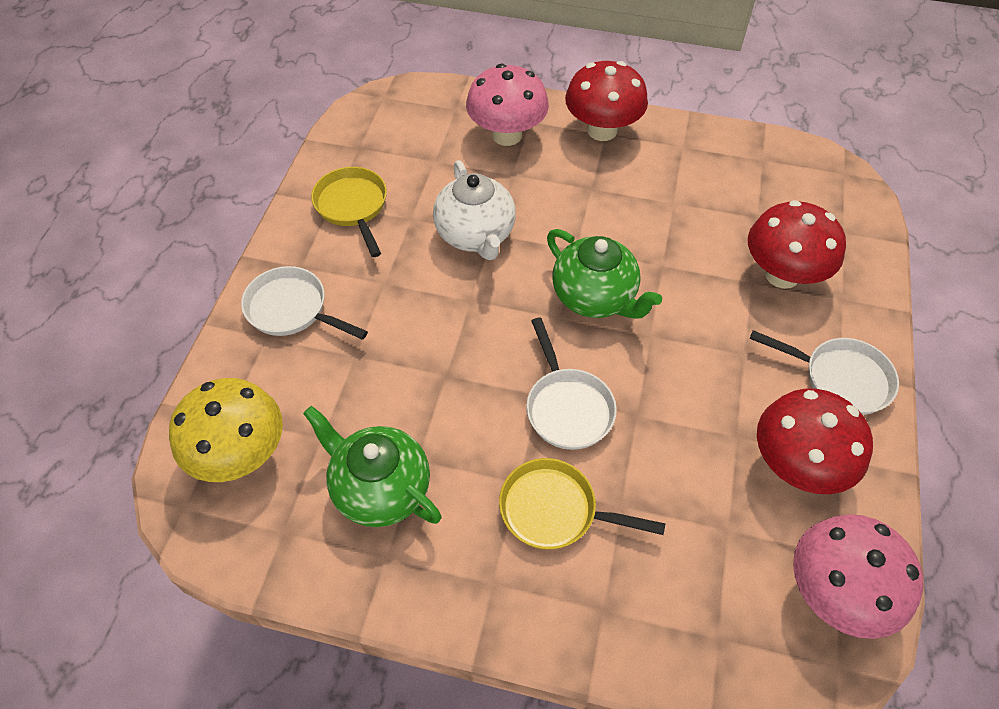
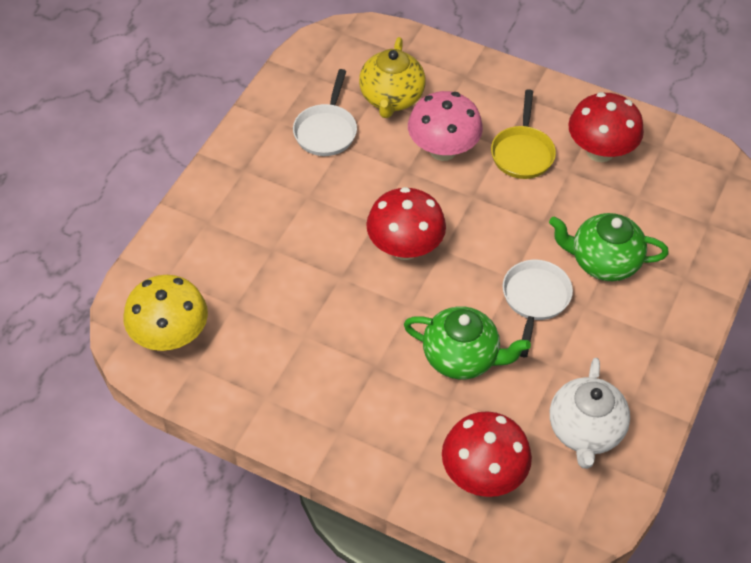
pink mushroom: [466,64,549,146] [793,514,923,639] = 2 -> [408,91,483,161] = 1
white pan: [241,266,368,340] [526,317,617,450] [750,330,899,415] = 3 -> [293,69,357,156] [503,260,573,357] = 2
yellow pan: [311,167,387,257] [499,458,665,550] = 2 -> [491,89,556,179] = 1
yellow teapot: none = 0 -> [359,37,426,118] = 1

